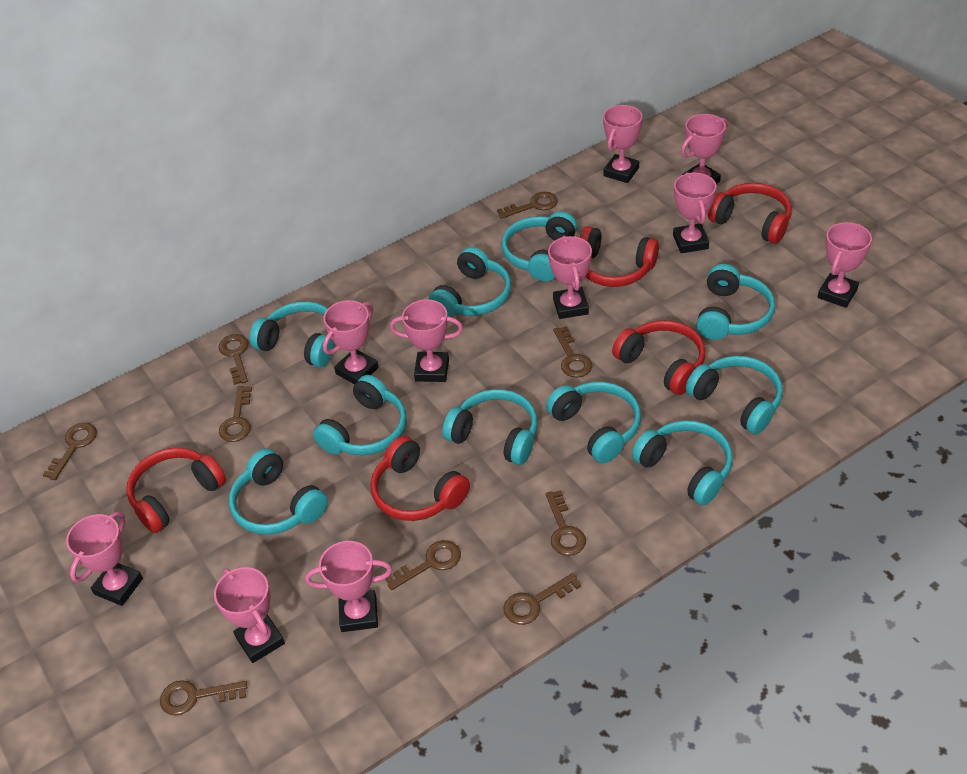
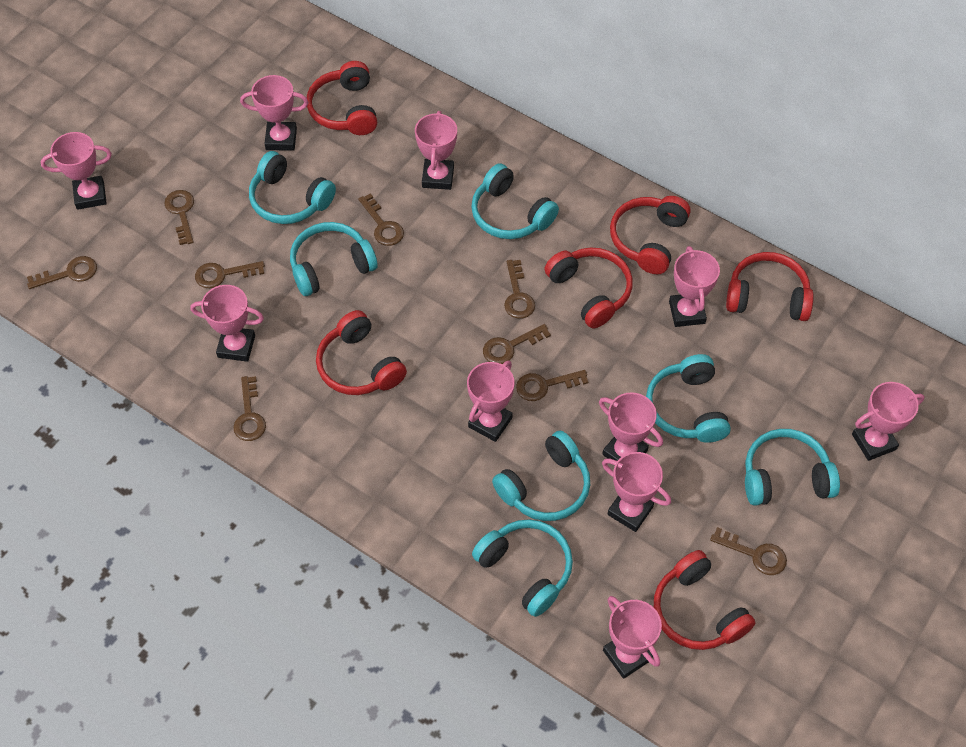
red headphones: [126,448,226,533] [370,436,470,521] [580,226,659,287] [612,320,705,395] [708,183,792,244] = 5 -> [307,61,377,135] [316,310,407,395] [544,248,633,328] [610,196,691,274] [654,550,755,650] [726,252,814,321] = 6
turquoise headphones: [229,448,328,534] [249,301,334,368] [313,375,407,455] [428,247,511,317] [442,389,538,465] [501,211,577,282] [546,382,641,463] [632,420,733,505] [686,356,783,434] [696,264,775,340] = 10 -> [249,151,336,224] [290,222,378,296] [471,163,559,239] [472,519,573,617] [492,431,590,521] [646,354,731,443] [745,429,840,506] = 7

